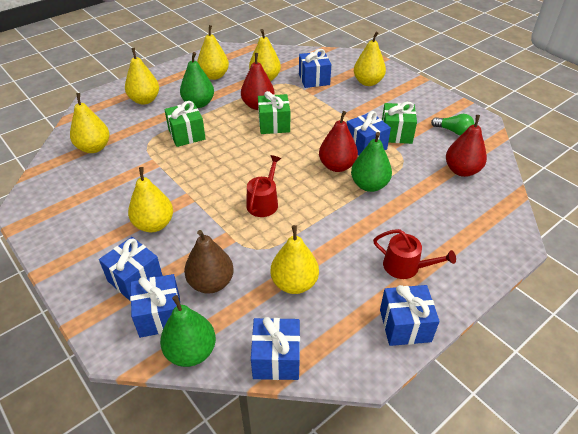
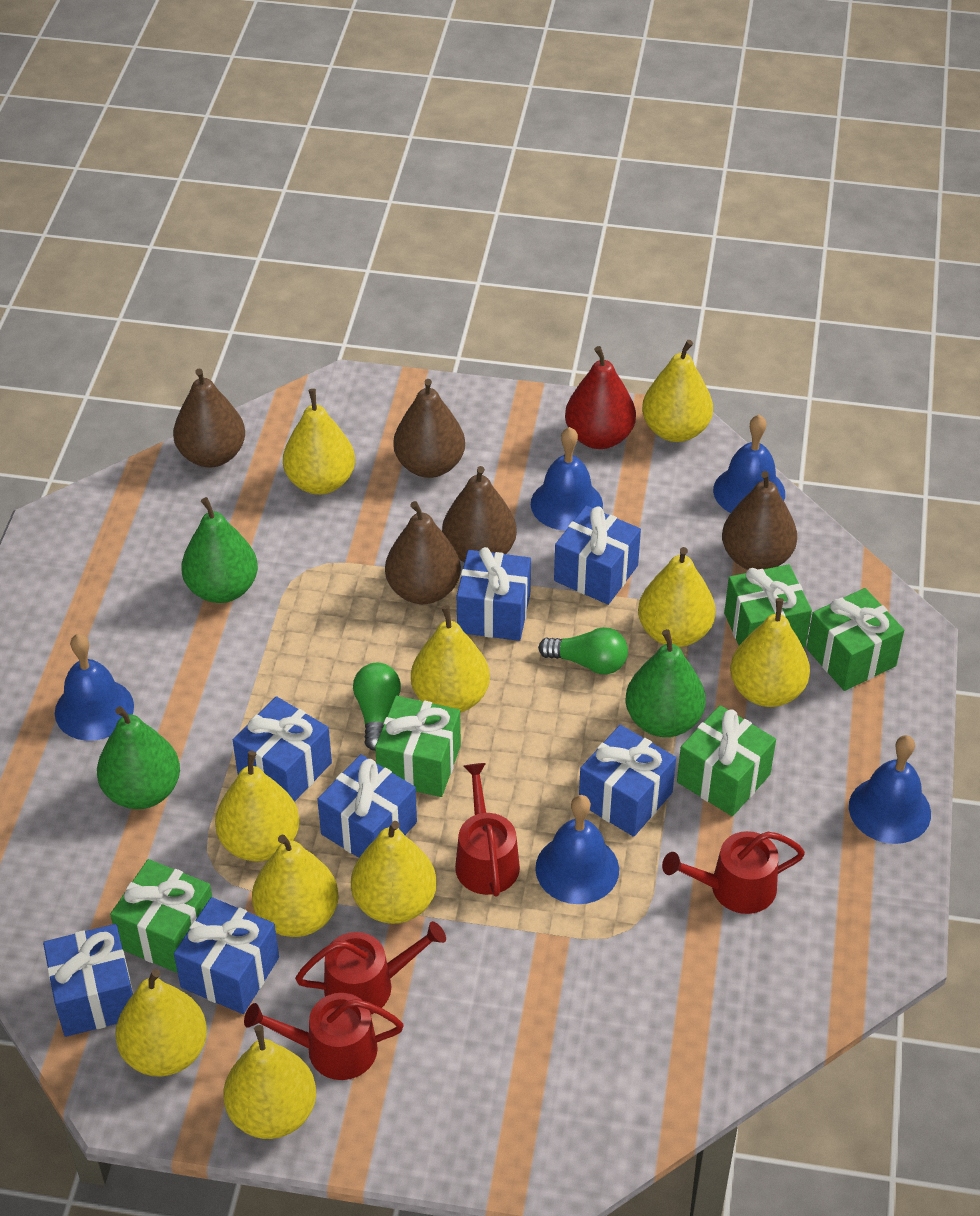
blue bell: none = 0 -> [55,634,134,741] [531,427,603,531] [535,795,619,904] [713,414,785,513] [849,735,931,844] = 5
blue gift: [99,237,163,302] [130,274,181,338] [251,317,300,380] [299,49,331,88] [347,111,391,155] [380,285,440,346] = 6 -> [43,924,133,1037] [174,897,279,1014] [233,696,332,802] [317,754,417,858] [457,547,531,641] [554,506,641,605] [579,725,676,837] = 7
brown pear: [184,230,234,294] = 1 -> [173,368,245,467] [385,501,461,604] [393,379,465,478] [442,466,517,563] [722,471,797,570] = 5
green gift: [164,101,206,147] [258,91,290,134] [382,102,417,144] = 3 -> [110,859,212,973] [375,696,461,797] [677,705,776,816] [724,564,812,647] [807,588,904,691] = 5
green light bulb: [431,114,474,135] = 1 -> [353,663,401,751] [538,627,628,674] = 2
red pear: [241,53,275,110] [319,111,358,172] [446,115,487,177] = 3 -> [565,346,636,449] = 1
red watering can: [246,155,281,217] [373,229,456,279] = 2 -> [244,993,404,1080] [295,921,446,1014] [455,763,520,896] [662,831,805,914] = 4
yellow pear: [70,93,110,153] [125,48,159,105] [128,167,173,232] [197,25,229,80] [249,29,281,81] [271,225,319,294] [354,31,386,86] = 7 -> [115,969,207,1077] [215,751,300,862] [223,1025,316,1139] [252,835,339,937] [283,389,355,495] [351,821,437,924] [411,605,490,713] [638,547,716,647] [642,340,713,442] [730,598,810,707] = 10

